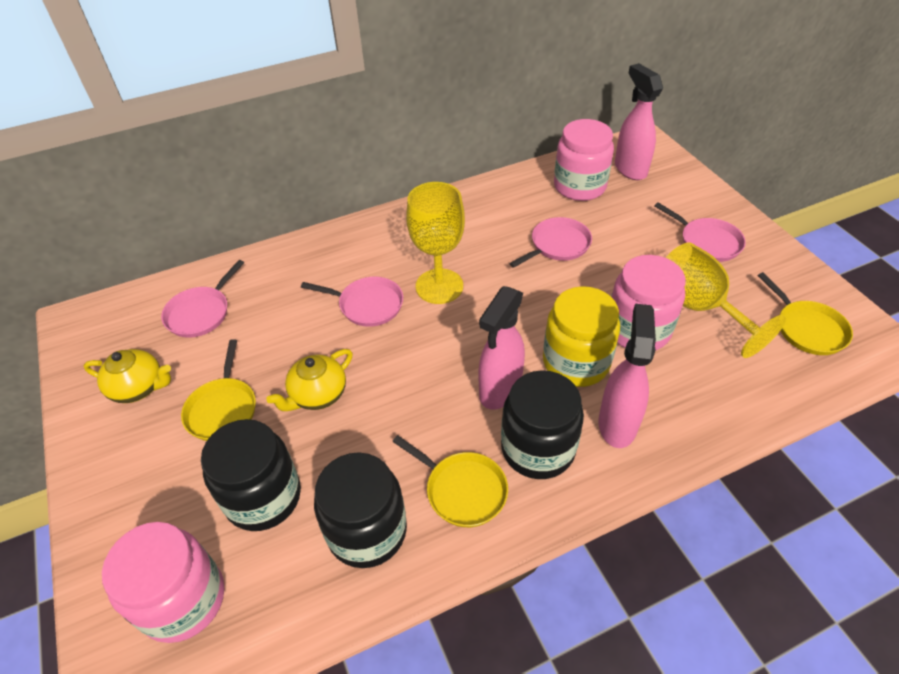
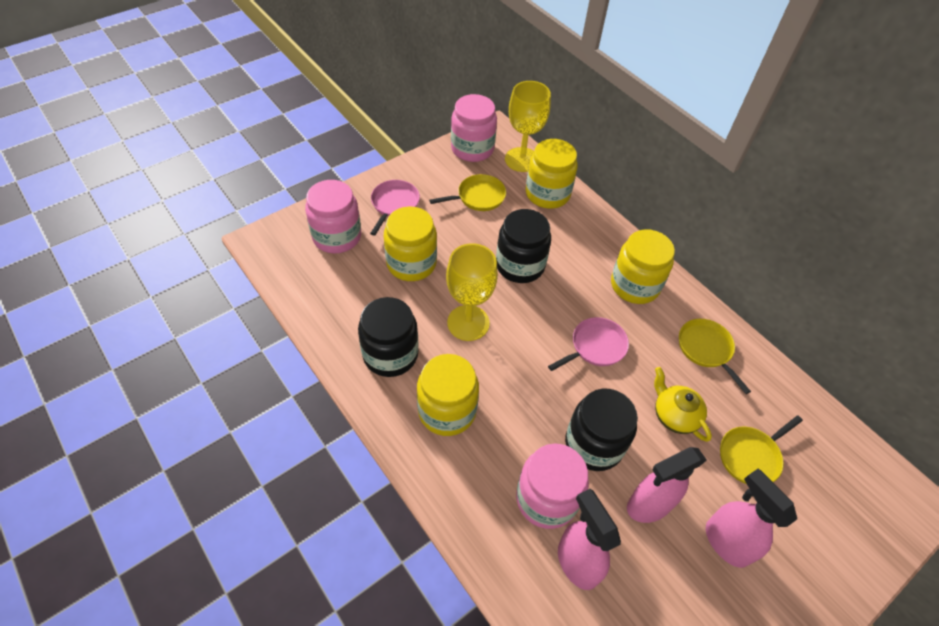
pink pan: [161,260,244,338] [301,277,403,327] [509,217,592,268] [654,202,746,262] = 4 -> [370,180,420,236] [548,317,629,371] = 2
yellow jar: [543,286,620,387] = 1 -> [384,206,437,281] [417,354,479,436] [526,139,578,209] [611,229,675,304] = 4
yellow teapot: [84,349,171,403] [266,349,353,411] = 2 -> [654,367,712,442] = 1

